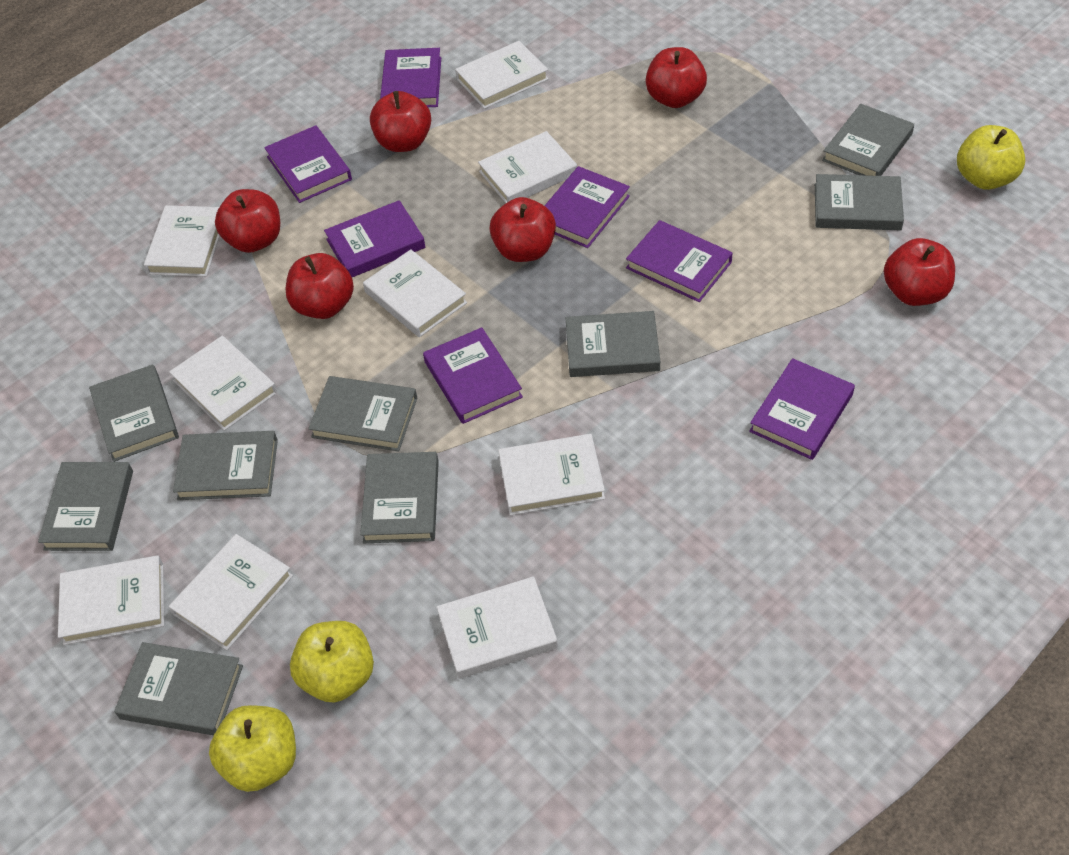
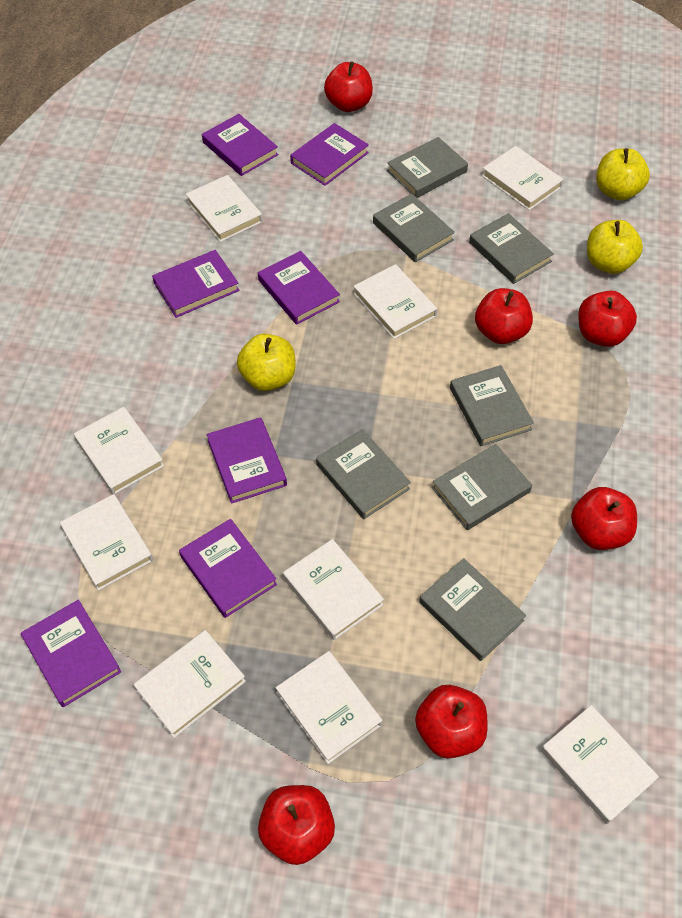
grey book: [38,462,133,551] [89,364,179,462] [114,642,243,735] [173,431,278,500] [308,376,417,451] [360,452,439,543] [566,311,660,377] [815,174,904,230] [822,104,914,176] = 9 -> [316,429,411,519] [373,193,455,262] [387,137,468,198] [419,558,526,661] [432,444,532,530] [450,365,534,446] [469,213,554,284] = 7

